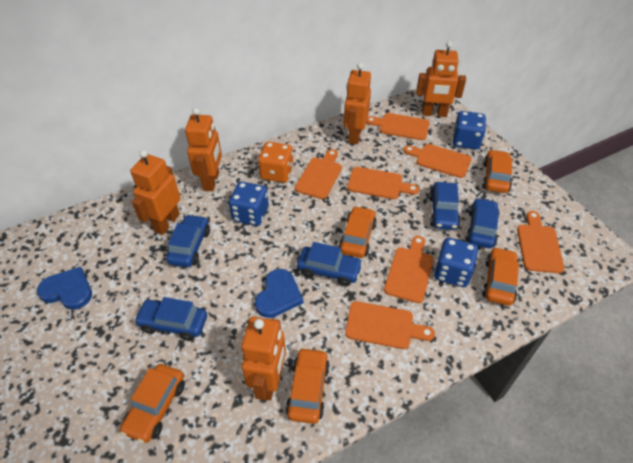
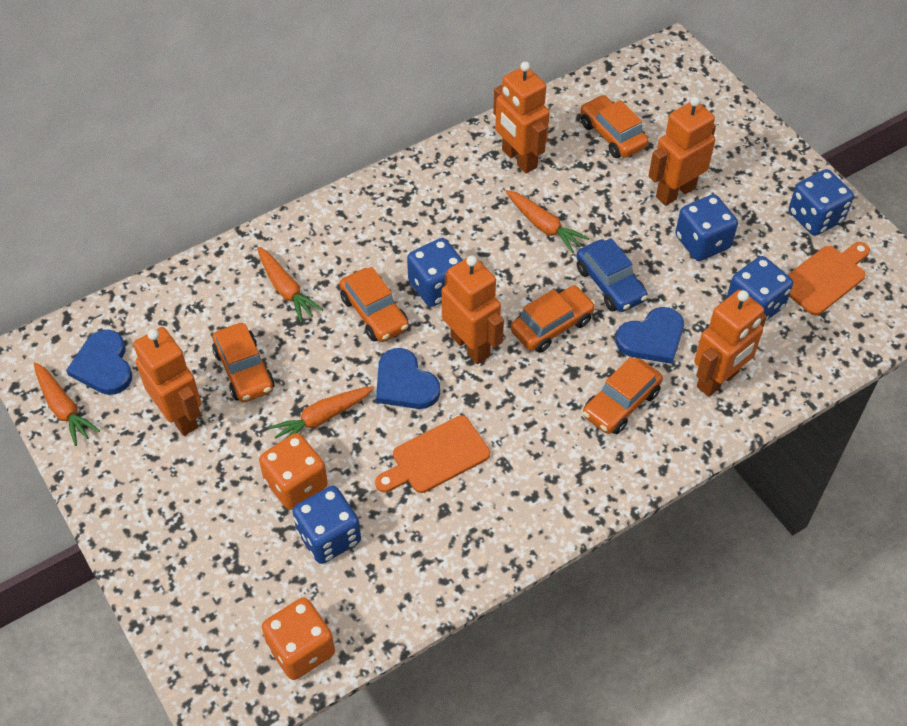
blue car: [134,297,207,341] [166,214,210,267] [297,242,363,286] [429,182,461,230] [465,198,500,248] = 5 -> [576,238,648,312] = 1
blue dice: [229,182,269,226] [434,237,478,287] [452,111,486,150] = 3 -> [292,486,361,564] [407,238,462,307] [675,194,738,261] [726,256,793,322] [789,169,854,236] = 5
blue heart: [37,266,92,310] [255,269,303,318] = 2 -> [66,329,132,395] [376,348,440,409] [616,307,684,364] = 3
orange carrot: none = 0 -> [34,362,100,446] [257,247,323,323] [268,386,374,439] [506,190,589,253] = 4
orange cutting board: [295,149,342,199] [345,301,435,349] [347,167,419,199] [366,113,430,140] [384,236,434,303] [403,144,472,178] [517,211,565,273] = 7 -> [375,415,490,493] [788,242,870,315] = 2
orange dice: [258,142,293,183] = 1 -> [259,433,328,510] [262,597,335,680] = 2

